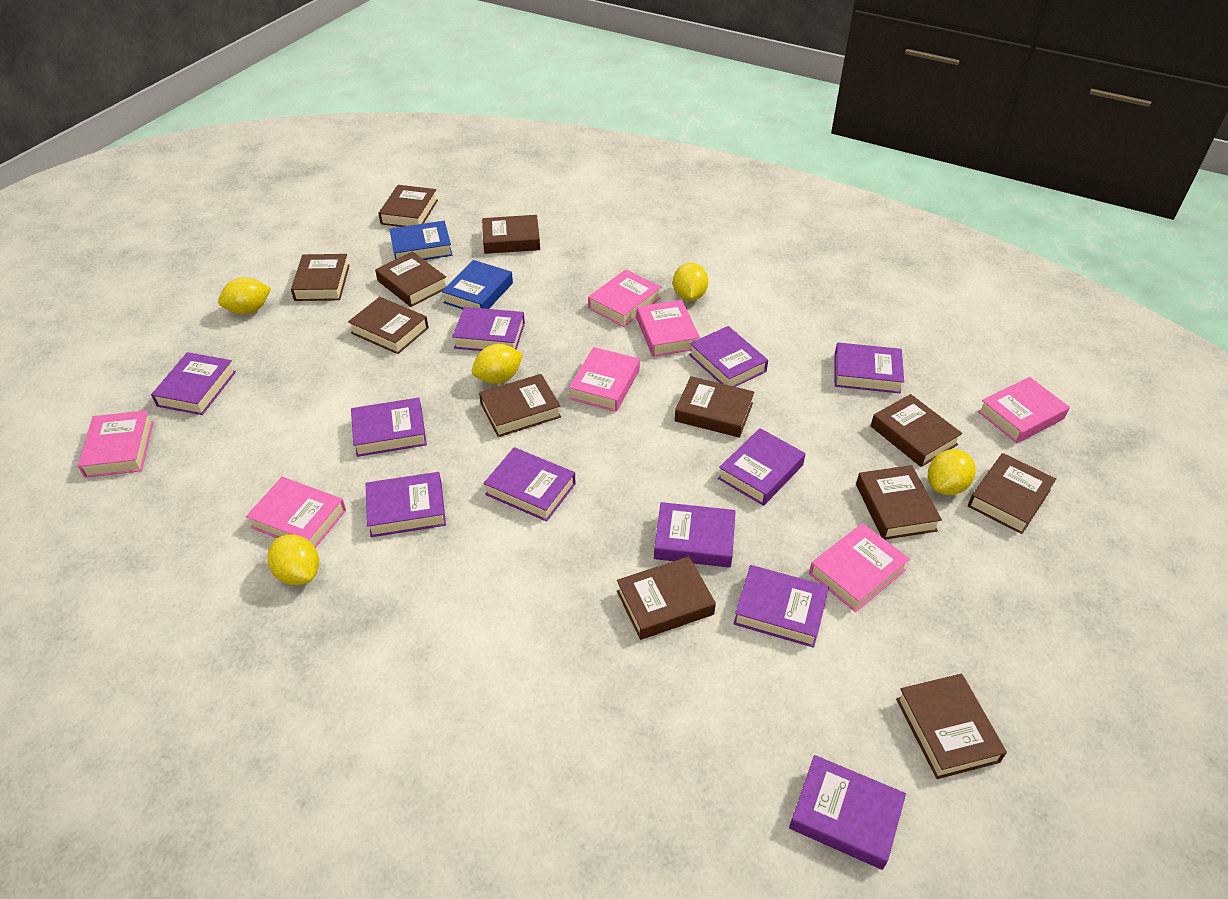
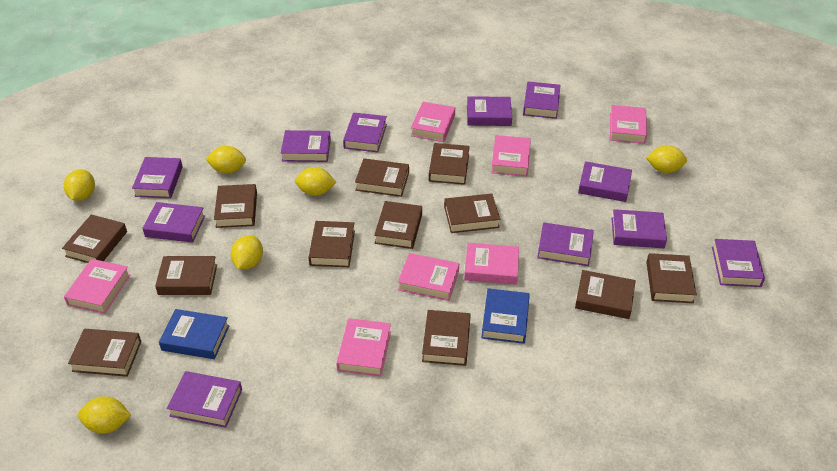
yellow lemon: [218,277,271,314] [267,535,319,585] [472,344,523,384] [673,263,708,301] [928,449,976,495] = 5 -> [64,169,95,201] [78,396,131,434] [205,146,246,174] [231,235,263,270] [295,167,336,196] [646,145,687,173] = 6

